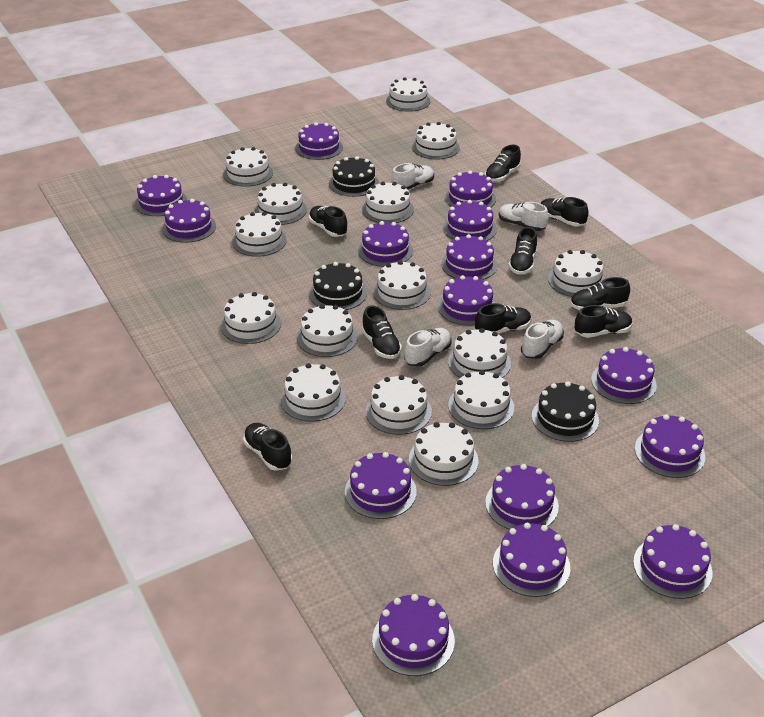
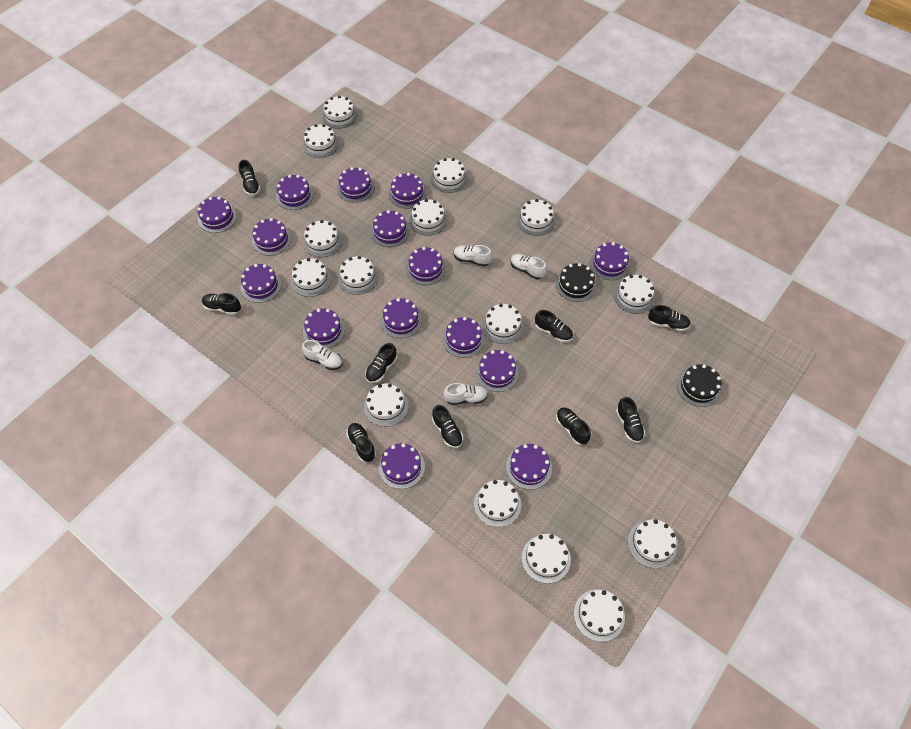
black cake: [309,262,367,310] [329,156,379,197] [532,381,599,442] = 3 -> [556,263,596,302] [677,364,722,407] = 2

